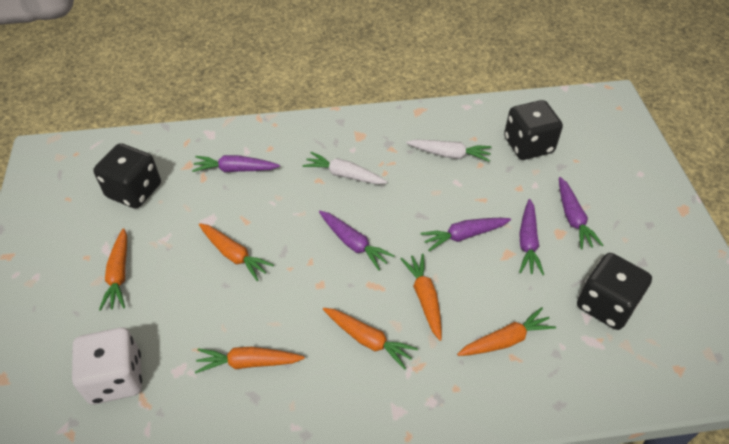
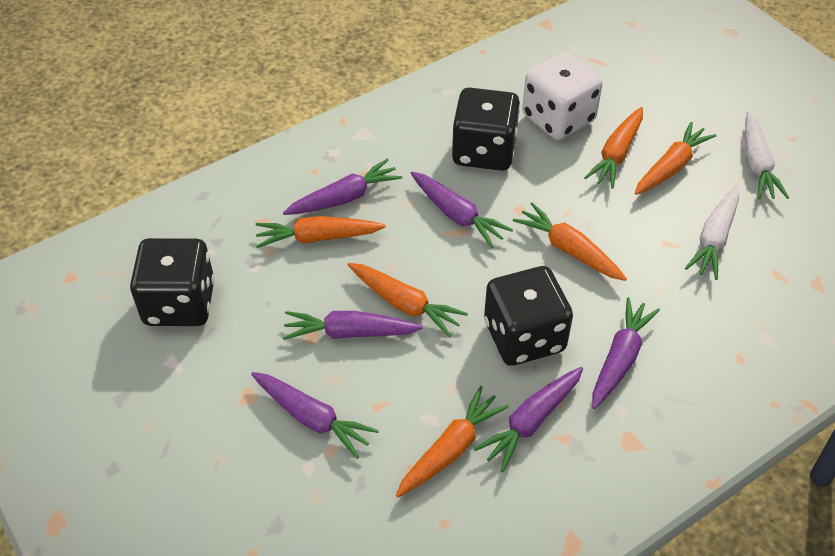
purple carrot: [192,155,280,173] [319,211,395,271] [420,218,511,251] [519,199,544,275] [559,177,603,249] = 5 -> [251,372,379,459] [283,158,402,215] [283,311,423,340] [411,171,513,248] [474,367,583,472] [592,297,660,409] = 6

